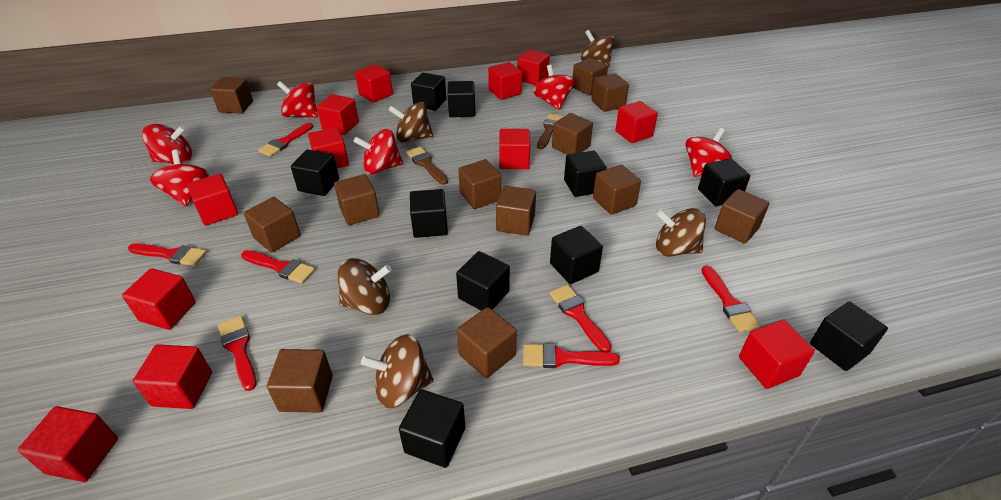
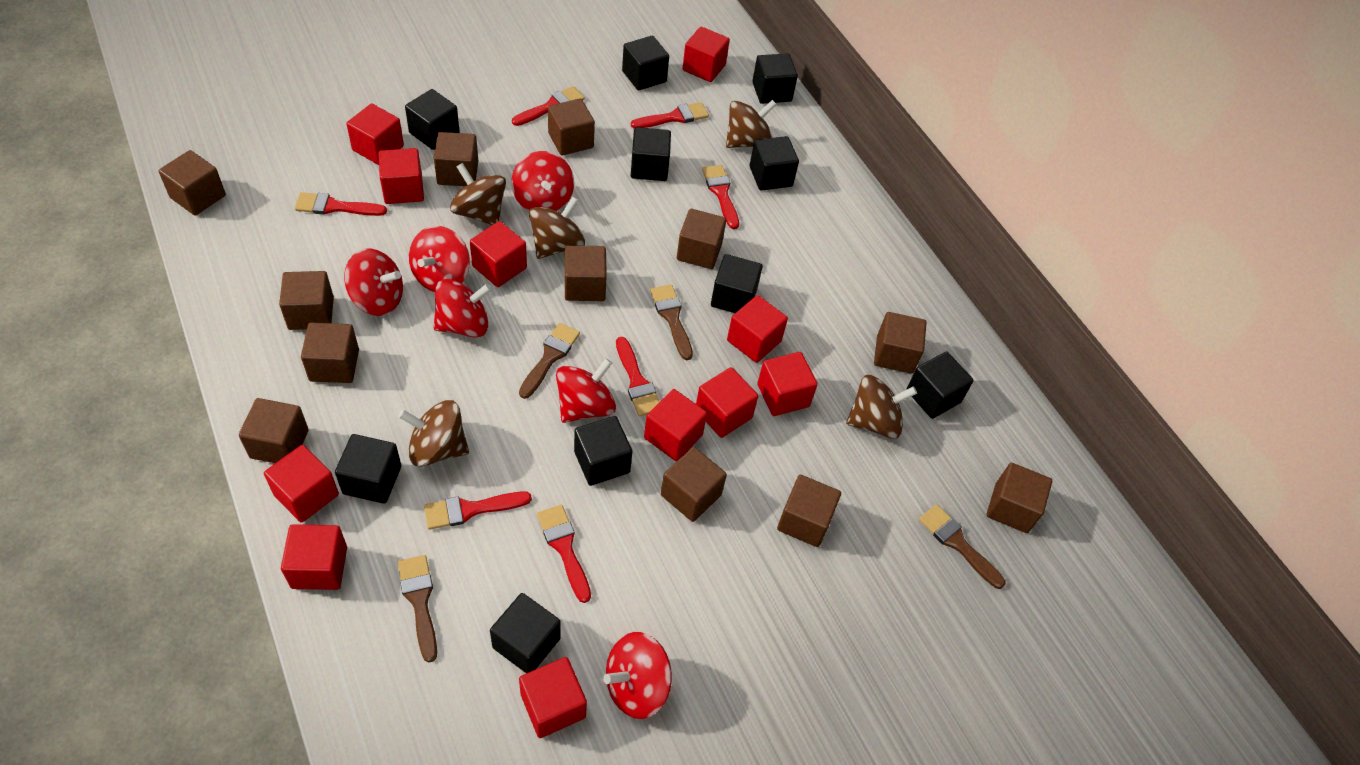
brown brush: [406,147,448,185] [537,114,564,149] = 2 -> [398,555,437,662] [519,323,580,399] [650,284,693,360] [919,504,1005,589] = 4
red cube: [18,406,118,482] [122,268,196,330] [133,344,212,409] [187,174,238,225] [308,127,349,168] [317,94,359,135] [355,64,393,103] [488,62,522,100] [499,129,530,169] [517,49,550,85] [615,101,658,143] [739,320,815,389] = 12 -> [264,445,339,523] [281,524,347,590] [346,103,404,165] [378,148,424,204] [470,221,527,287] [519,657,587,738] [644,389,707,461] [682,27,730,82] [696,367,758,438] [727,295,788,363] [757,352,818,416] = 11

